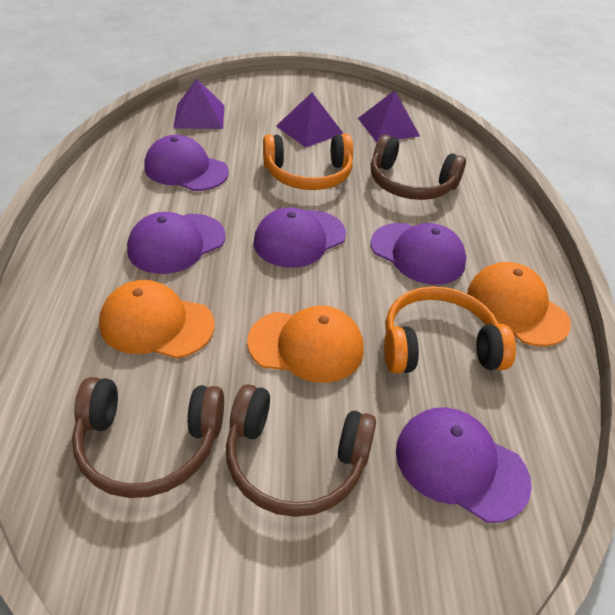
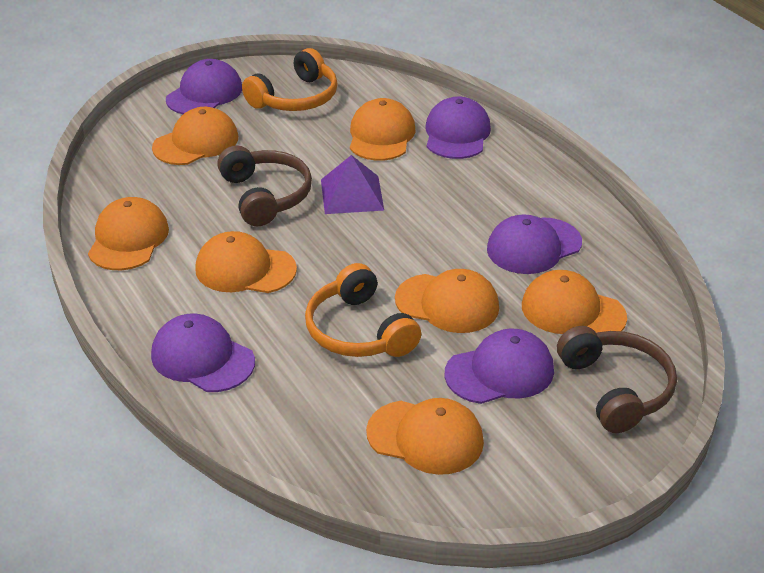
brown headphones: [72,377,224,498] [226,384,376,517] [371,135,466,200] = 3 -> [217,145,312,227] [557,326,677,433] = 2
orange cap: [99,280,215,359] [247,306,364,383] [467,262,571,346] = 3 -> [88,197,169,270] [152,107,238,165] [195,231,297,293] [350,98,415,161] [366,398,484,475] [395,269,499,333] [522,270,627,334] = 7
purple pyramid: [173,78,224,129] [276,93,344,148] [358,90,420,142] = 3 -> [321,155,384,214] = 1

